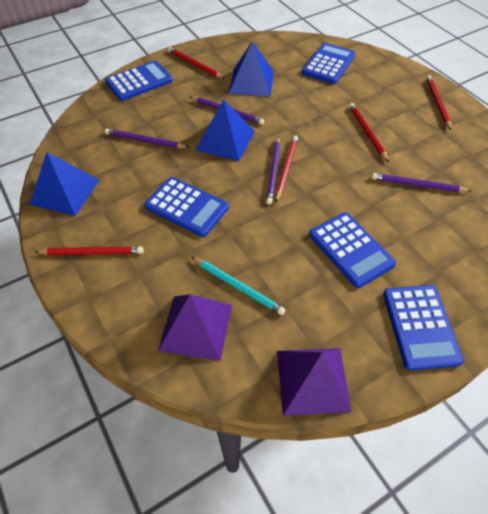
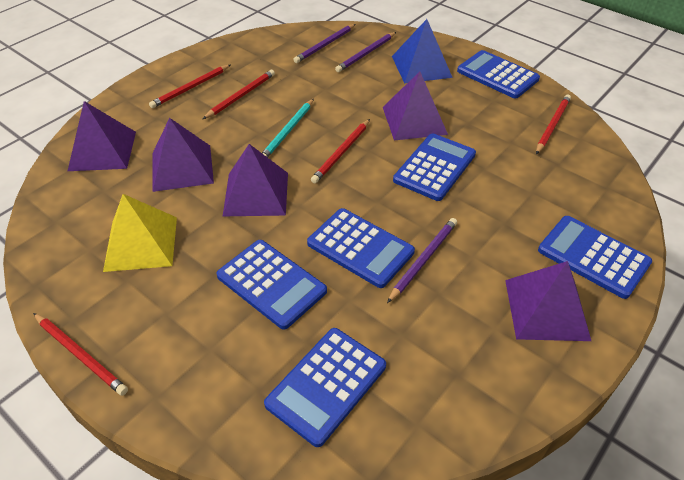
blue calculator: [105,60,173,101] [144,177,229,237] [302,43,355,84] [309,212,396,288] [383,285,464,371] = 5 -> [217,240,327,329] [264,328,386,447] [307,208,415,288] [393,133,476,201] [457,50,540,99] [538,216,652,299] = 6
blue pyramid: [29,152,99,216] [195,100,255,161] [229,41,274,97] = 3 -> [392,19,453,83] = 1
purple pencil: [105,128,189,148] [190,97,264,125] [266,136,280,205] [372,173,471,192] = 4 -> [293,24,356,63] [335,32,396,72] [387,218,457,303] = 3
purple pyramid: [158,294,232,361] [277,348,351,416] = 2 -> [68,101,136,171] [153,118,214,192] [223,144,288,216] [383,71,448,141] [505,261,591,341] = 5
yellow pyramid: none = 0 -> [103,194,177,272] = 1

